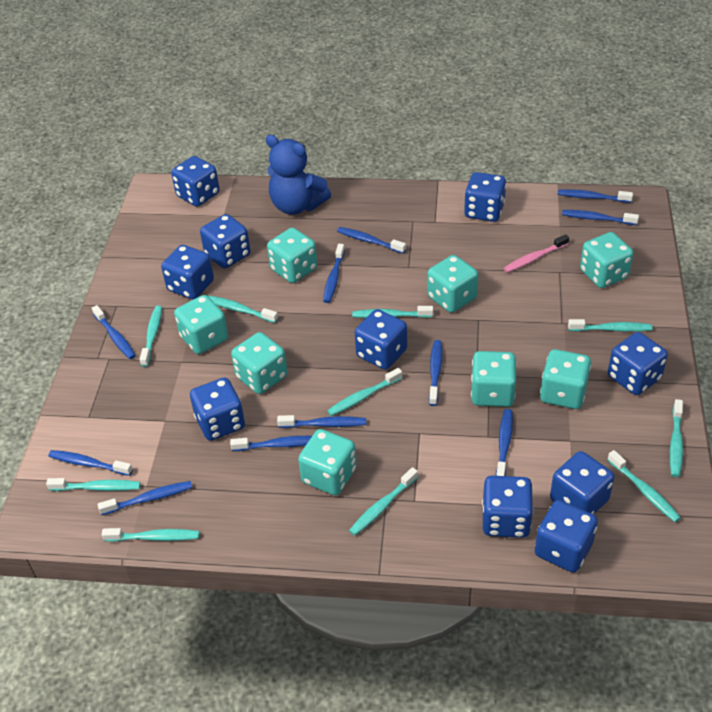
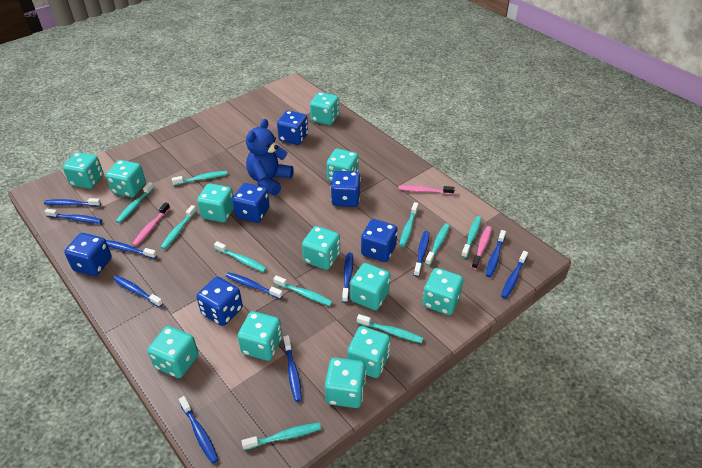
blue dice: [161,245,214,299] [171,156,219,207] [190,378,245,441] [200,214,250,269] [355,309,407,370] [464,172,506,222] [482,476,533,538] [535,500,598,573] [550,451,614,515] [608,332,668,395] = 10 -> [64,233,112,276] [197,277,243,326] [233,183,270,223] [277,111,308,145] [331,171,361,207] [361,219,398,262] = 6
pink toothbrush: [503,234,569,273] = 1 -> [132,202,170,246] [398,185,455,195] [472,226,492,269] = 3
turquoise dice: [174,295,228,354] [231,332,287,394] [267,228,317,283] [298,429,357,495] [427,255,478,313] [471,351,517,407] [540,349,591,409] [580,232,633,288] = 8 -> [63,152,104,189] [106,160,146,197] [148,326,198,378] [197,183,234,223] [238,311,282,361] [302,226,340,270] [310,92,339,125] [325,357,366,408] [327,149,359,182] [347,326,390,378] [350,263,390,310] [423,268,463,315] = 12

